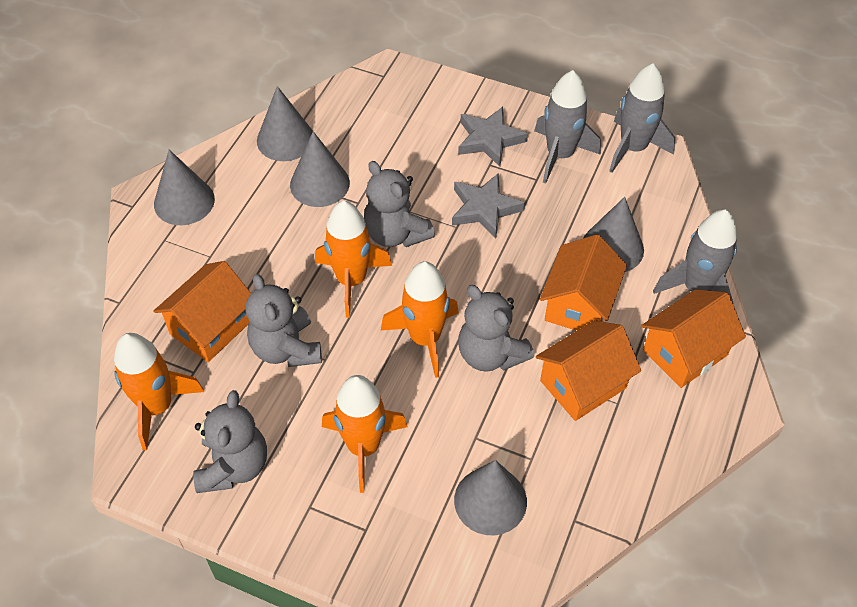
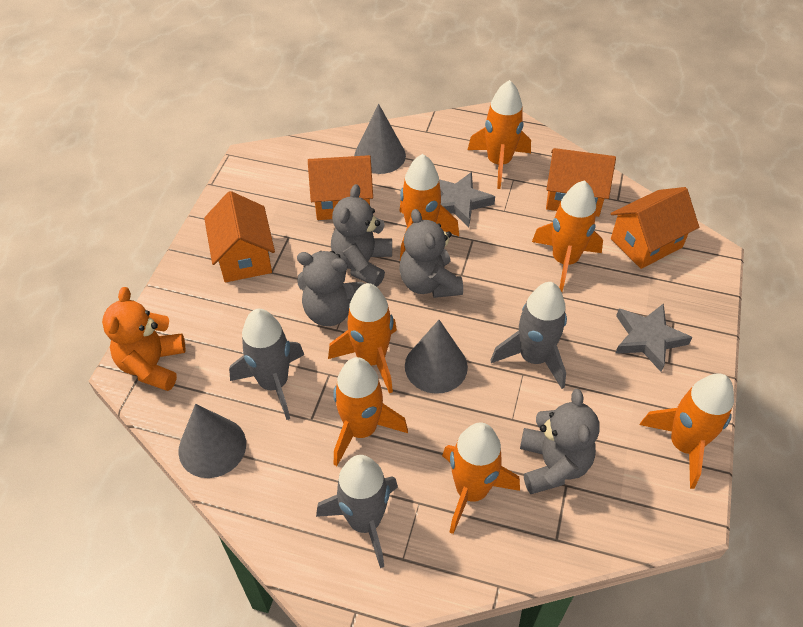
grey cone: [154,150,215,225] [257,86,313,161] [290,131,350,207] [454,460,527,535] [584,197,644,272] = 5 -> [178,404,246,478] [354,104,406,174] [405,320,468,394] = 3
orange rocket: [114,333,204,450] [315,201,392,318] [322,375,408,493] [381,261,459,378] = 4 -> [328,283,397,393] [333,357,408,466] [399,154,459,260] [442,422,520,534] [468,80,531,189] [532,180,603,292] [639,373,734,489] = 7
orange teddy bear: none = 0 -> [102,287,185,391] = 1

